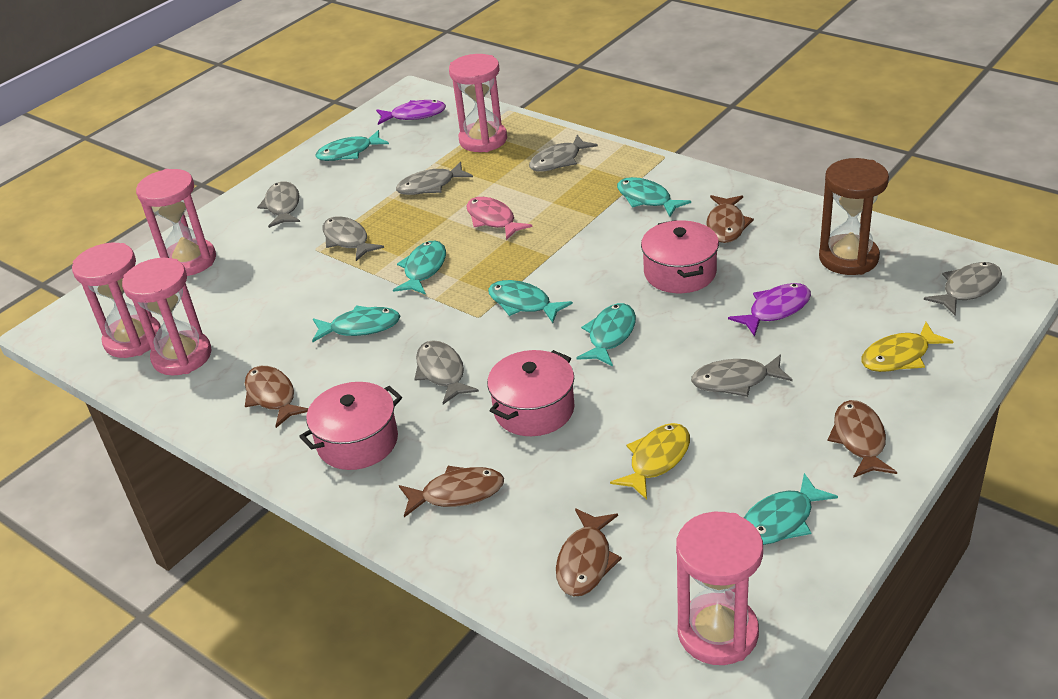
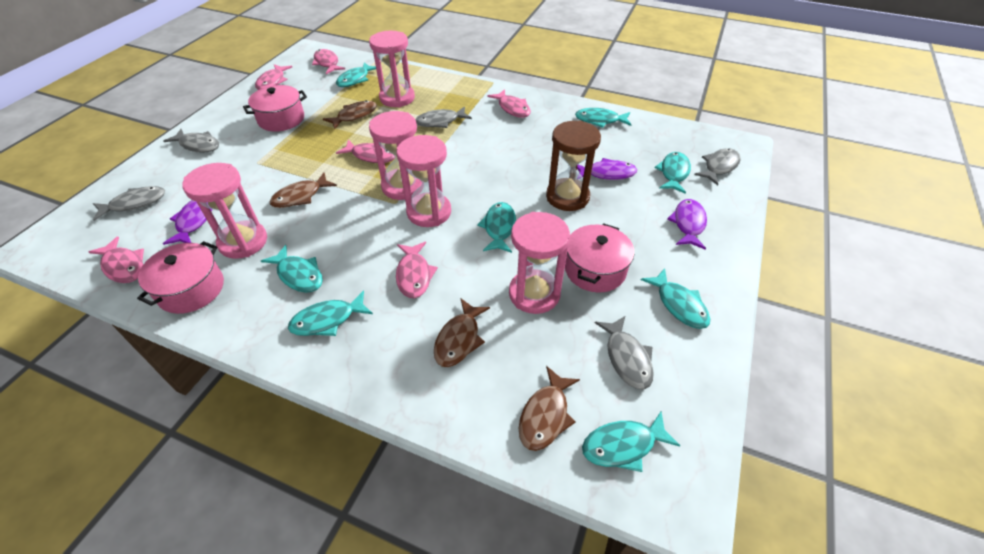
brown fish: [245,366,309,428] [399,466,504,517] [556,508,622,596] [706,195,754,243] [828,400,897,478] = 5 -> [270,173,337,208] [323,100,377,129] [434,299,490,367] [519,366,580,451] = 4
grey fish: [257,181,300,228] [323,216,384,261] [396,162,473,195] [414,340,479,404] [529,135,598,172] [691,354,793,397] [924,262,1002,316] = 7 -> [92,186,165,221] [164,129,219,153] [415,106,472,128] [595,316,654,389] [694,148,741,185] = 5
pink fish: [466,197,532,240] = 1 -> [89,236,144,283] [255,64,292,90] [312,49,345,74] [336,140,395,163] [396,242,438,298] [487,89,531,118] = 6
purple fish: [376,100,446,125] [728,283,811,337] = 2 -> [163,200,212,245] [577,158,637,180] [667,199,707,250] = 3
turquoise fish: [312,305,400,342] [315,130,389,161] [393,241,446,295] [488,280,573,323] [577,303,636,366] [617,177,691,217] [744,473,838,545] = 7 -> [261,245,323,293] [288,290,373,336] [336,62,376,87] [477,202,516,253] [575,108,631,128] [582,411,681,472] [641,268,710,329] [654,152,691,194] = 8
yellow fish: [610,423,690,500] [861,322,954,372] = 2 -> none = 0

